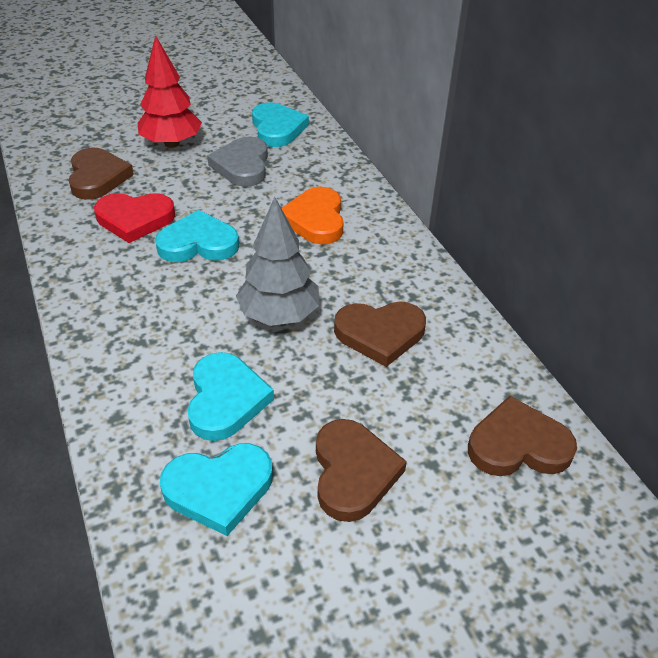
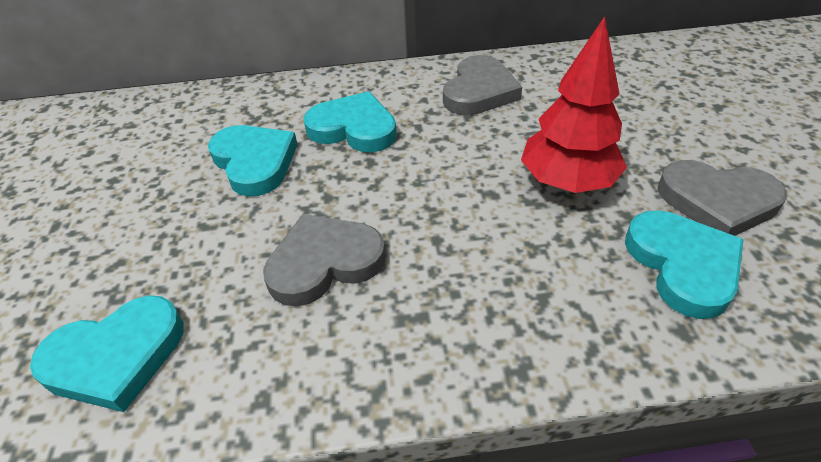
brown heart: [68,148,134,200] [316,419,407,522] [334,301,426,367] [468,396,577,476] = 4 -> none = 0
grey heart: [207,136,268,187] = 1 -> [263,214,386,306] [443,55,522,115] [658,160,787,236] = 3
grey tree: [236,197,319,326] = 1 -> none = 0
orange heart: [281,187,344,245] = 1 -> none = 0
red heart: [94,193,175,243] = 1 -> none = 0

